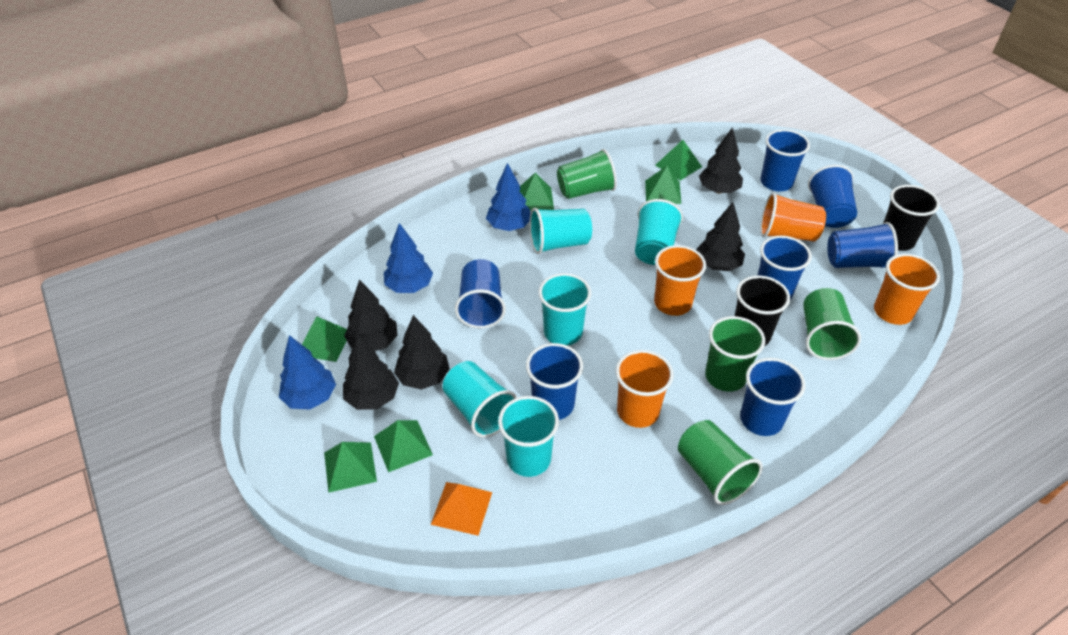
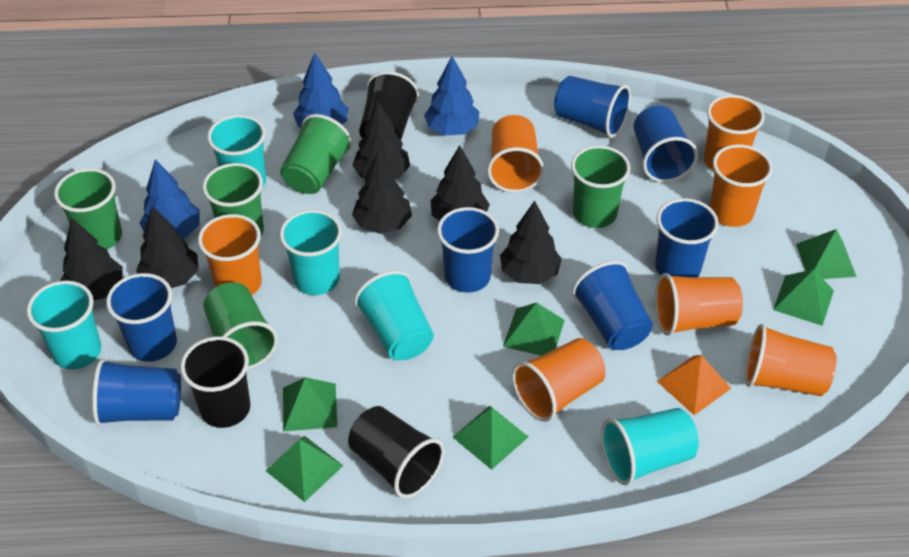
black cup: [735,275,790,346] [883,185,940,251] = 2 -> [180,336,250,428] [348,406,445,498] [359,71,419,140] = 3
black tree: [343,336,399,410] [344,279,398,351] [394,315,450,390] [696,202,745,271] [699,127,743,194] = 5 -> [60,218,123,301] [136,206,199,288] [352,101,410,179] [352,151,412,234] [430,145,490,221] [500,201,562,284] = 6
green cup: [557,149,617,199] [678,420,763,505] [705,316,765,392] [803,288,861,360] = 4 -> [54,168,122,249] [202,163,264,235] [203,282,278,370] [280,114,353,194] [571,145,630,228] = 5
orange cup: [616,350,674,428] [654,245,706,316] [760,192,826,242] [874,254,940,325] = 4 -> [198,214,262,295] [487,115,544,193] [512,338,605,422] [655,273,743,336] [704,95,765,171] [710,144,773,227] [745,324,836,396] = 7

